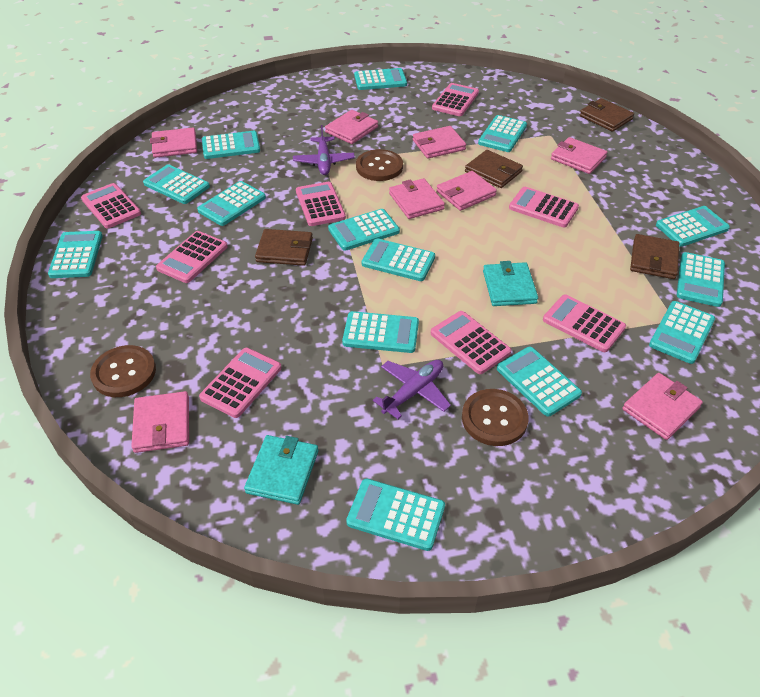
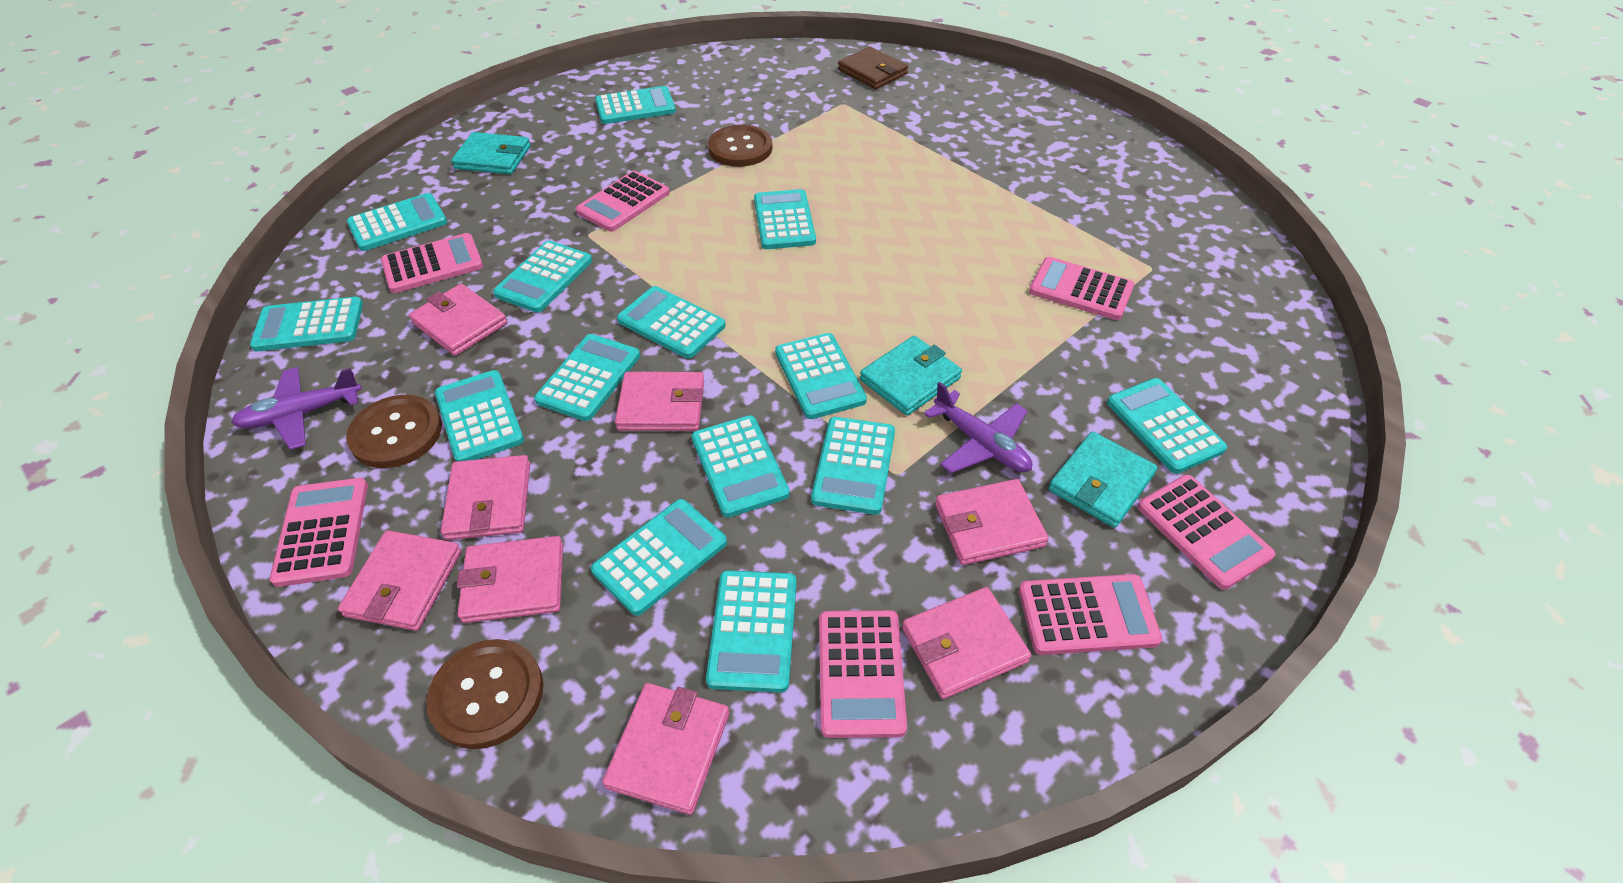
brown wallet: [255,229,313,266] [465,150,523,188] [580,98,634,132] [630,234,679,279] = 4 -> [838,47,908,89] = 1
pink calculator: [81,183,141,229] [156,231,228,283] [199,348,282,418] [296,182,346,226] [431,311,511,374] [432,83,479,116] [509,187,579,227] [543,294,626,352] = 8 -> [270,478,368,587] [381,233,483,293] [576,171,670,232] [819,610,907,738] [1019,574,1162,655] [1029,257,1134,320] [1138,475,1275,590] = 7
turquoise wallet: [244,435,318,505] [483,261,538,306] = 2 -> [451,132,531,174] [860,336,962,416] [1048,431,1157,528] = 3

